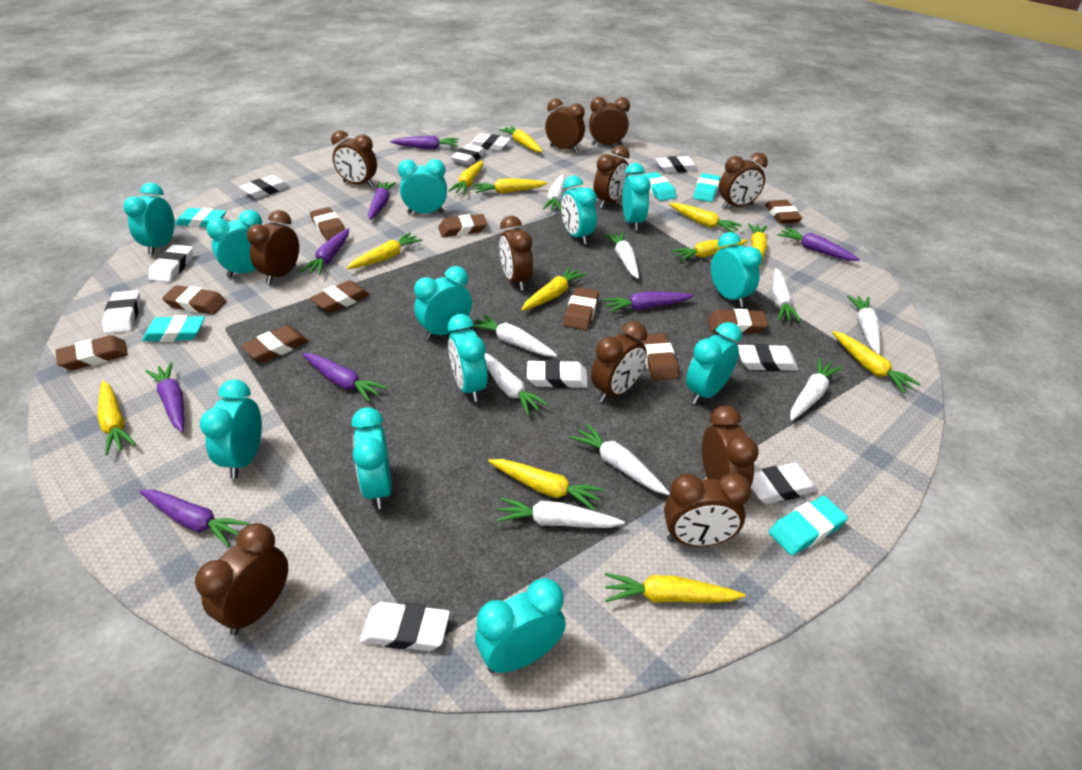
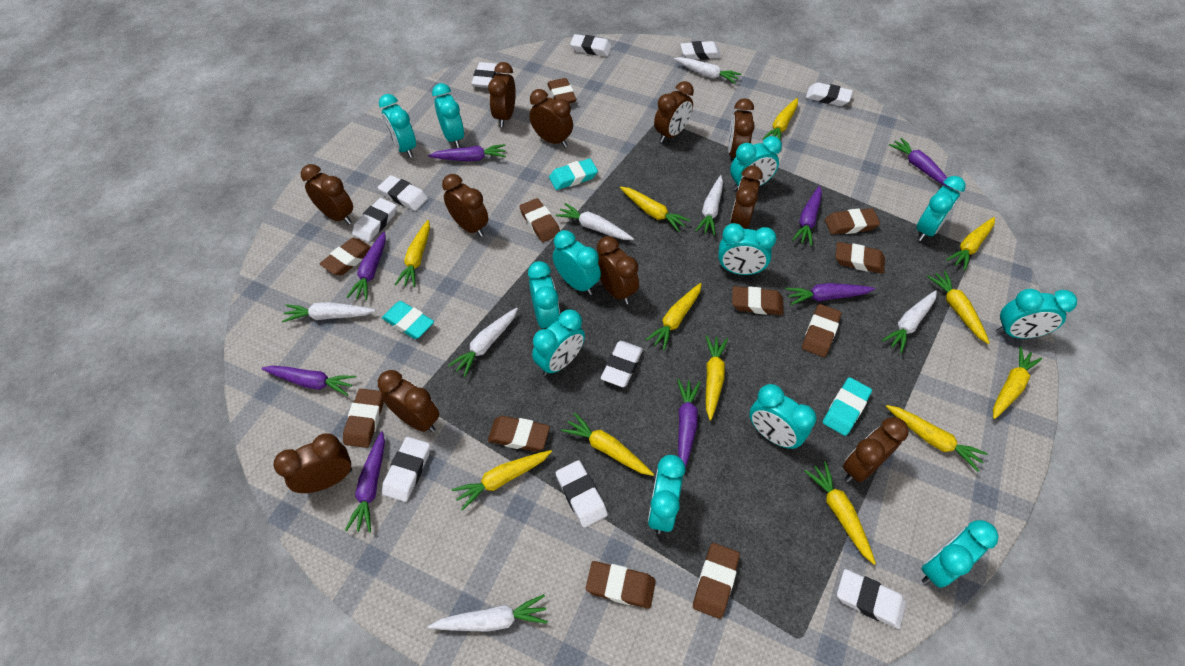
brown eraser: [56,335,128,370] [162,285,226,315] [241,325,308,362] [310,207,345,240] [310,280,370,313] [438,214,487,237] [563,288,599,330] [640,333,679,381] [707,309,768,333] [765,200,803,224] = 10 -> [320,238,371,275] [343,389,384,448] [488,416,550,452] [519,198,560,242] [547,78,577,103] [586,561,656,609] [693,543,740,619] [732,286,784,315] [802,304,842,357] [825,208,880,235] [835,242,885,274] = 11
turquoise eraser: [142,315,205,342] [175,208,226,228] [642,172,676,201] [693,173,720,202] [769,496,848,555] = 5 -> [382,301,434,339] [549,159,598,190] [823,377,872,436] = 3
white carrot: [472,314,557,357] [485,353,549,416] [496,497,625,528] [543,174,565,211] [570,423,670,495] [604,232,639,279] [772,268,801,322] [790,358,842,421] [847,295,880,355] = 9 -> [282,302,376,323] [428,594,548,632] [448,308,518,377] [556,203,634,240] [674,57,741,84] [696,175,723,236] [882,290,937,353] = 7

